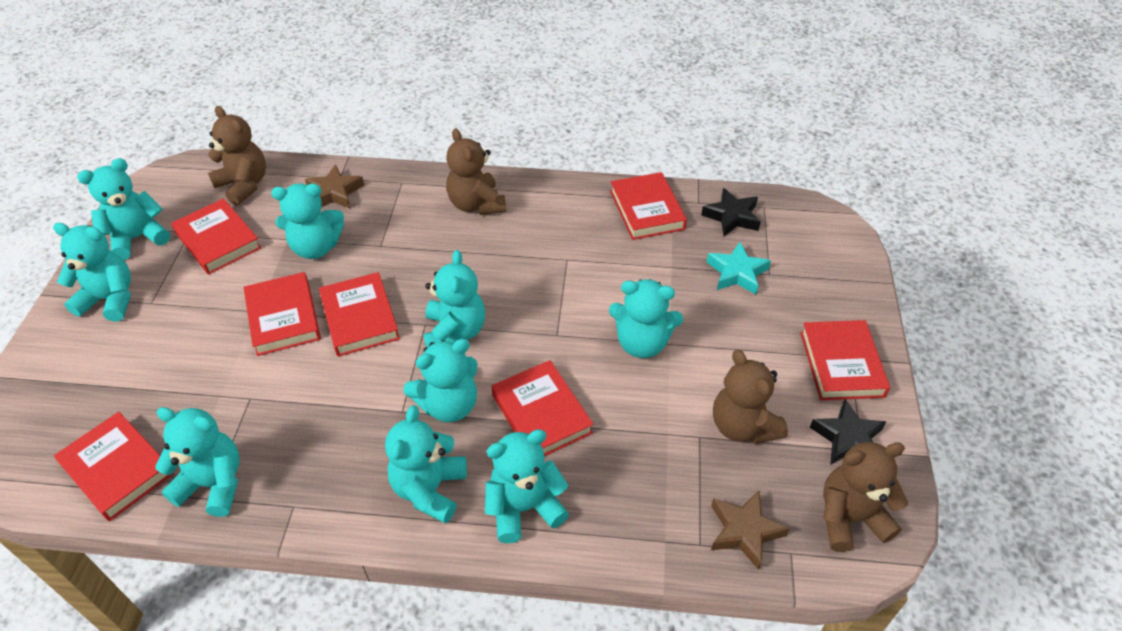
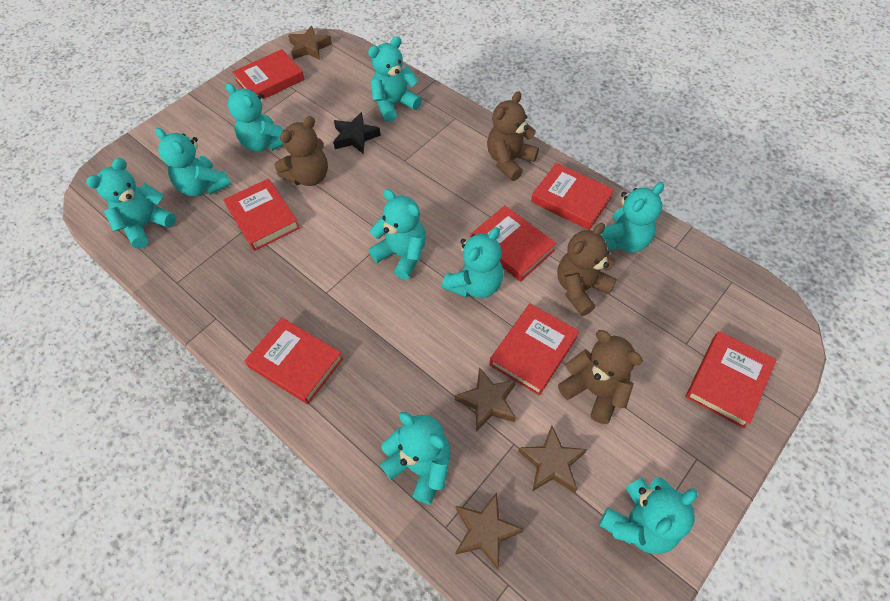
black star: [701,188,761,236] [810,399,886,465] = 2 -> [333,112,381,154] = 1
brown star: [305,164,364,208] [711,491,790,570] = 2 -> [288,26,332,60] [455,367,516,432] [455,492,524,570] [518,425,587,493] = 4
turquoise star: [707,242,771,295] = 1 -> none = 0

